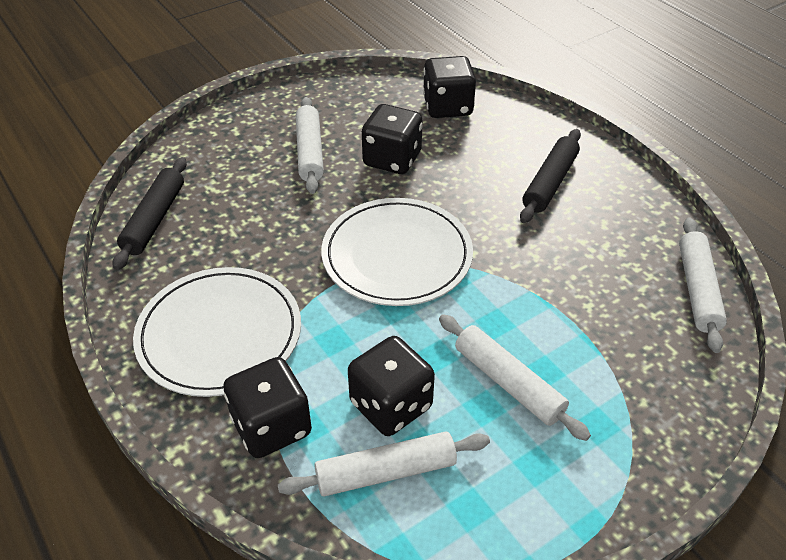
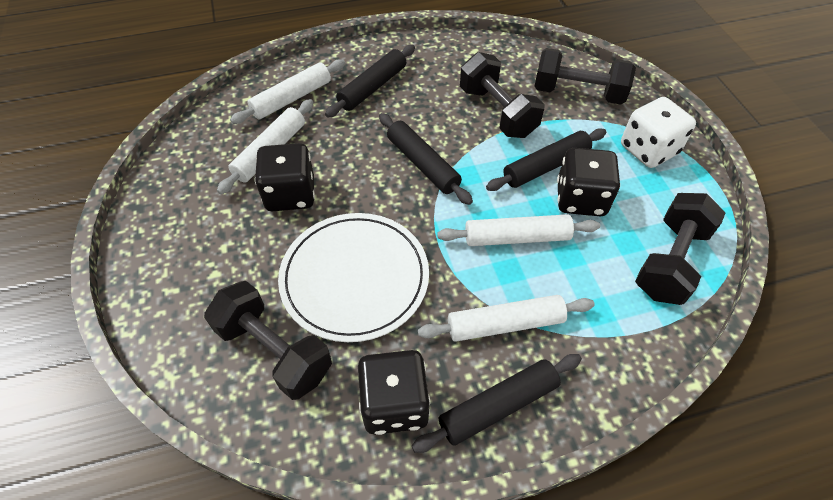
black dice: [223,357,312,458] [348,336,435,436] [362,104,423,174] [423,56,476,118] = 4 -> [255,143,315,211] [358,350,430,435] [557,148,620,217] = 3
black dumbbell: none = 0 -> [204,281,332,400] [460,52,545,138] [534,48,636,104] [635,193,726,305] = 4
black rolling pin: [113,157,187,270] [520,129,581,223] = 2 -> [325,45,415,118] [379,113,473,205] [412,354,582,453] [486,128,606,191] = 4
white dice: none = 0 -> [621,97,696,168] = 1
white plate: [133,267,301,397] [321,198,473,306] = 2 -> [278,213,429,342] = 1

